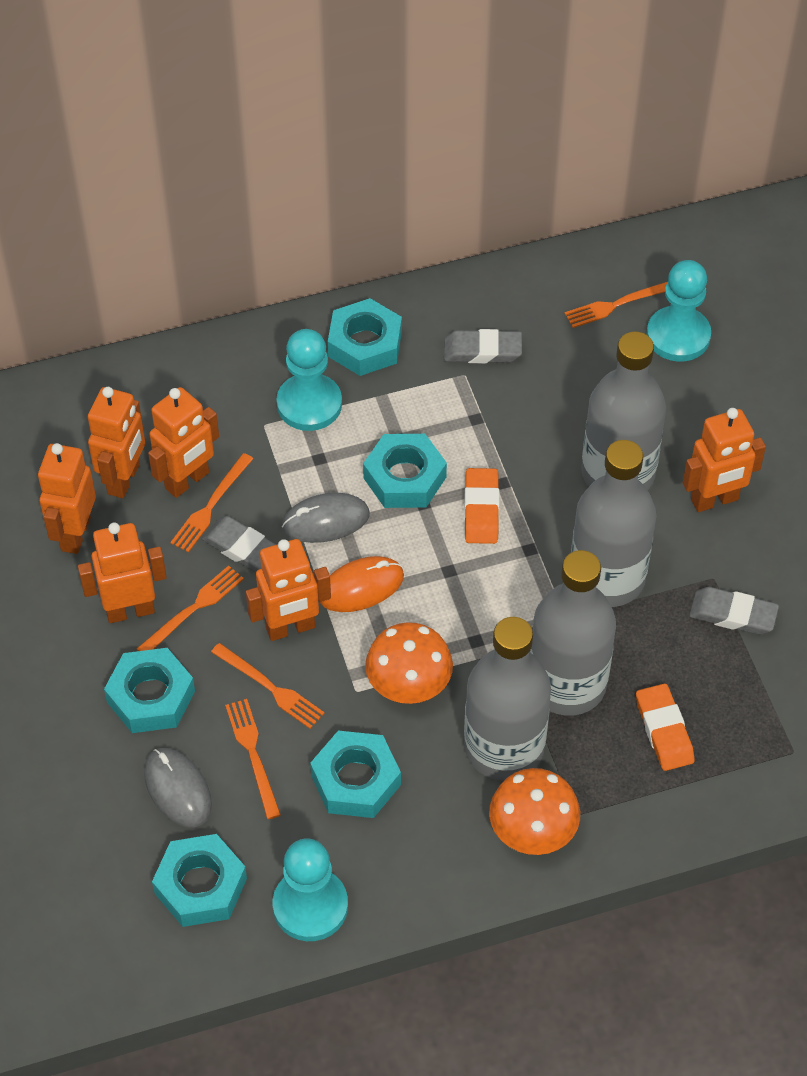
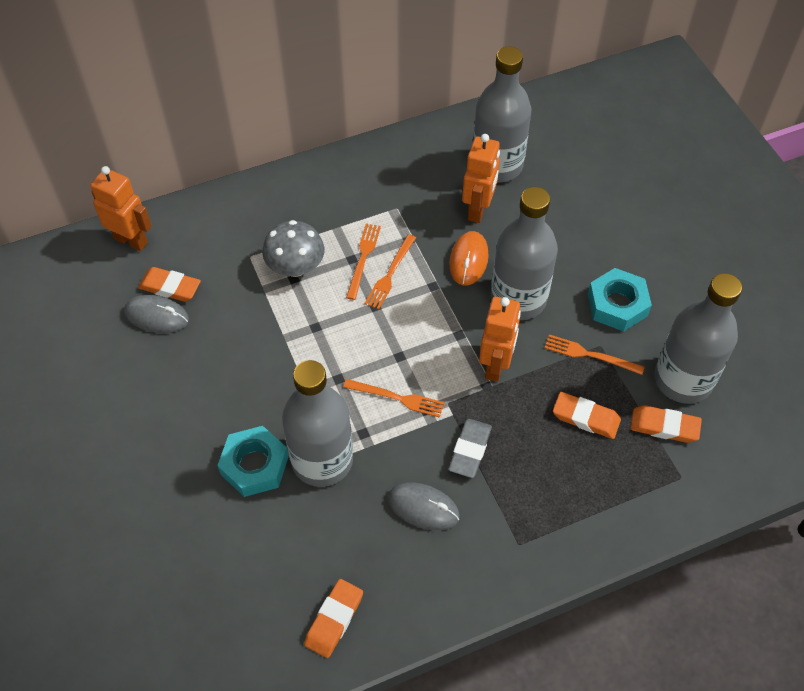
grey eraser: [202,516,276,573] [444,329,522,363] [689,587,779,635] = 3 -> [448,419,492,478] = 1
grey mushroom: none = 0 -> [262,220,324,277] = 1
orange eraser: [464,468,499,544] [636,683,695,771] = 2 -> [138,267,201,302] [304,579,363,658] [553,392,621,439] [630,405,702,443] = 4
orange fork: [137,566,244,651] [170,453,253,553] [211,643,325,729] [225,699,281,819] [564,282,667,328] = 5 -> [343,379,444,418] [346,223,381,300] [364,234,416,309] [545,334,644,375] = 4
orange mushroom: [365,622,453,704] [489,768,580,855] = 2 -> none = 0
orange robot: [38,443,96,554] [78,522,167,623] [88,387,145,498] [148,387,219,498] [246,539,331,641] [683,408,766,512] = 6 -> [91,166,152,251] [462,134,500,223] [479,297,521,382] = 3
turquoise nut: [104,648,195,733] [152,834,247,927] [310,731,401,818] [328,298,402,376] [363,434,447,508] = 5 -> [217,426,289,497] [588,268,652,332] = 2
turquoise pawn: [273,838,348,941] [277,329,342,431] [646,260,711,362] = 3 -> none = 0

